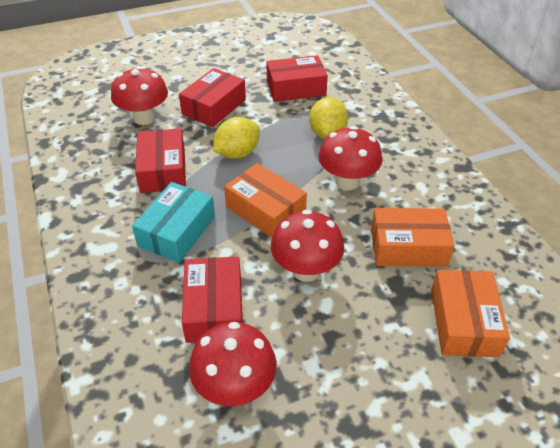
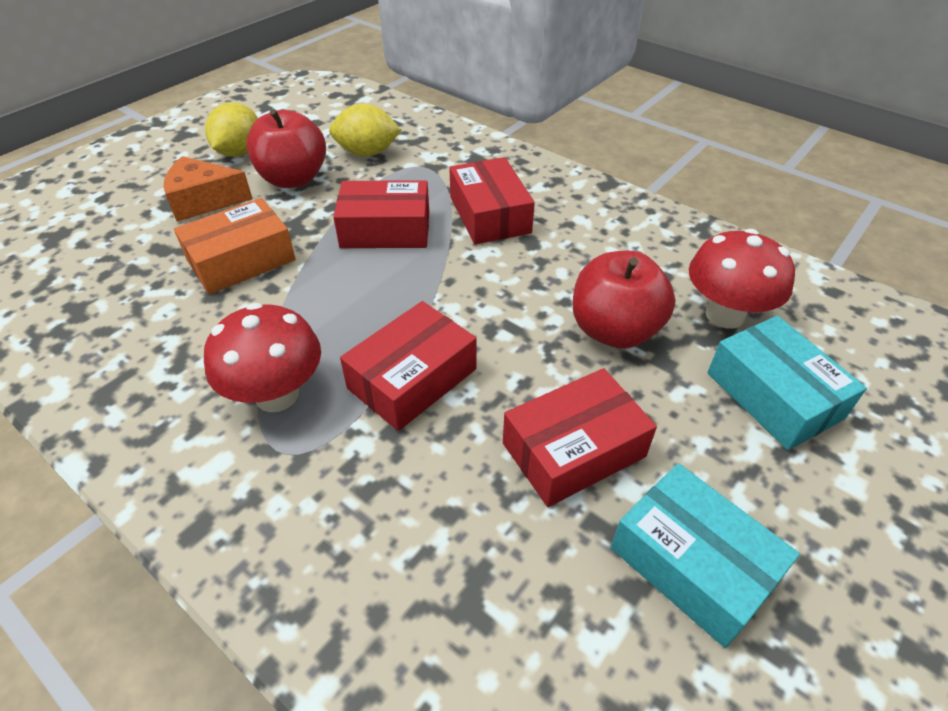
orange box: [224,163,307,238] [371,208,455,267] [431,270,510,357] = 3 -> [174,198,296,294] = 1
orange cheese: none = 0 -> [163,156,253,221] = 1
red apple: none = 0 -> [246,109,326,188] [573,251,676,349] = 2
red mushroom: [111,66,168,125] [189,322,277,406] [271,210,344,282] [318,126,382,190] = 4 -> [204,303,321,412] [689,229,795,329] = 2
turquoise box: [132,182,215,263] = 1 -> [611,463,800,648] [707,316,867,450] = 2

